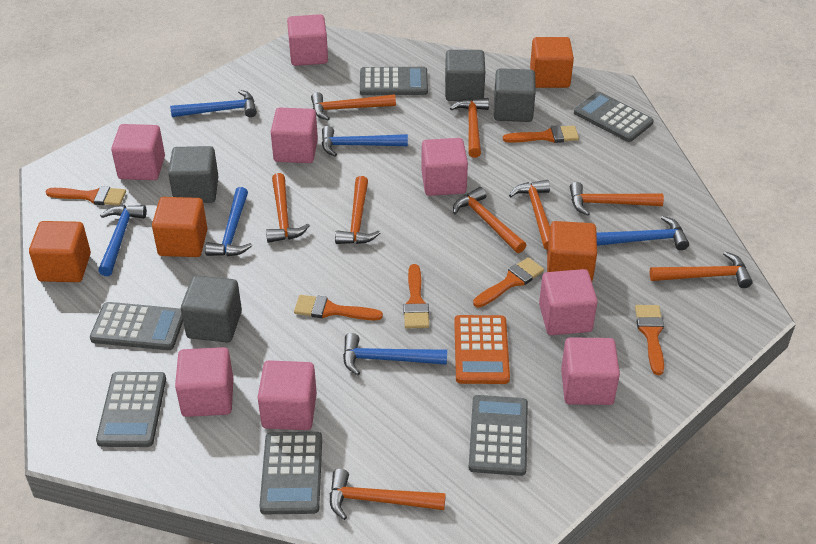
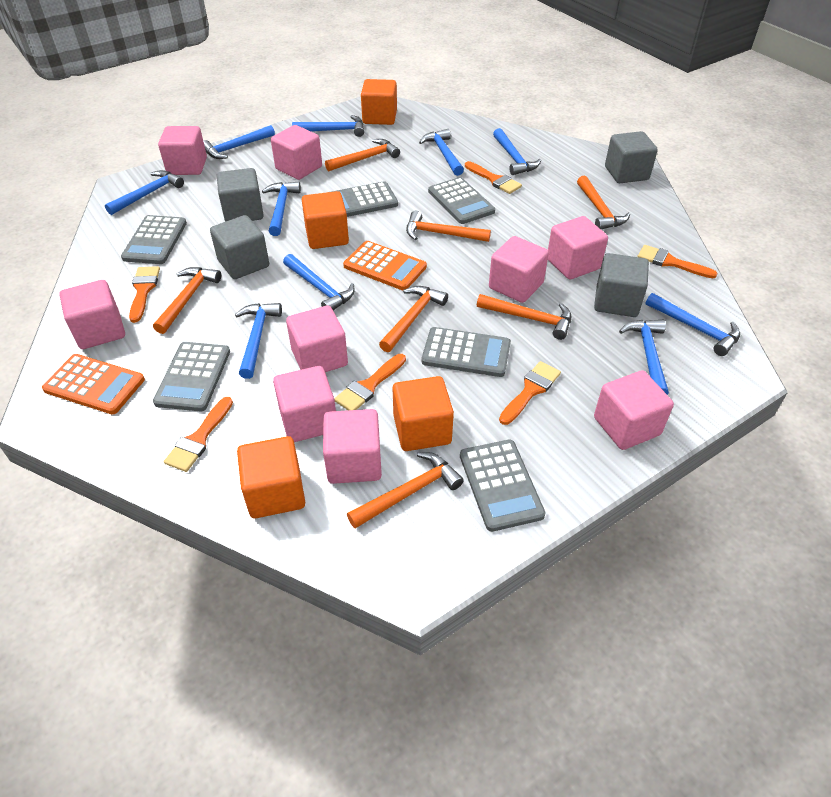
blue hammer: [98,205,147,276] [170,90,257,117] [205,187,252,256] [322,126,408,156] [343,333,447,375] [596,216,689,250] = 6 -> [105,170,184,215] [203,125,275,159] [235,303,282,379] [262,182,301,236] [283,254,355,310] [292,115,364,137] [419,129,464,176] [493,128,541,175] [619,320,669,395] [646,293,740,356] = 10
orange calculator: [454,315,510,384] = 1 -> [42,354,145,414] [343,241,427,290] = 2
orange hammer: [266,173,310,243] [311,92,396,120] [330,469,446,520] [335,176,380,244] [450,98,489,158] [453,187,526,253] [509,180,550,250] [570,182,664,216] [650,252,753,288] = 9 -> [153,267,221,334] [325,139,400,172] [347,452,464,529] [379,286,448,352] [406,211,491,242] [477,294,571,340] [577,176,630,230] = 7
pink cube: [111,124,165,180] [175,347,233,417] [257,360,317,430] [271,108,318,163] [287,14,328,66] [421,138,468,196] [539,269,598,335] [561,338,620,405] = 8 -> [59,280,125,349] [158,126,207,175] [271,125,322,180] [273,366,336,442] [286,306,348,372] [323,409,382,484] [489,236,549,303] [548,216,608,280] [594,370,674,450] = 9

